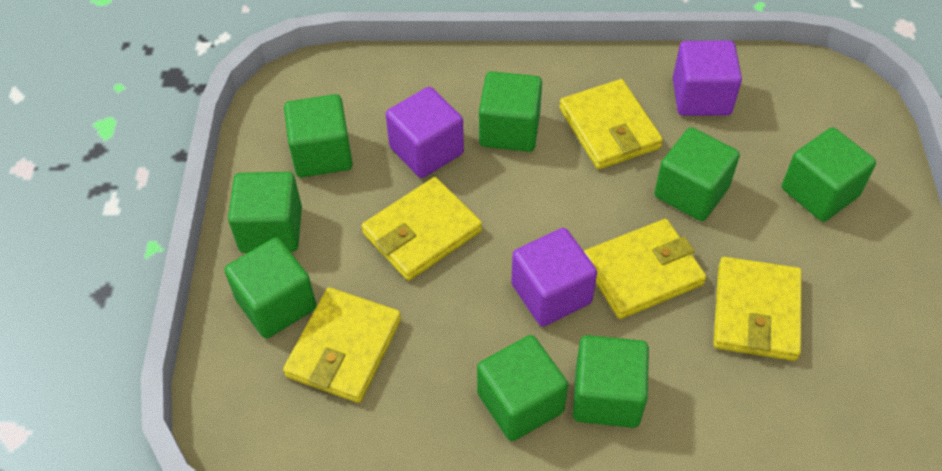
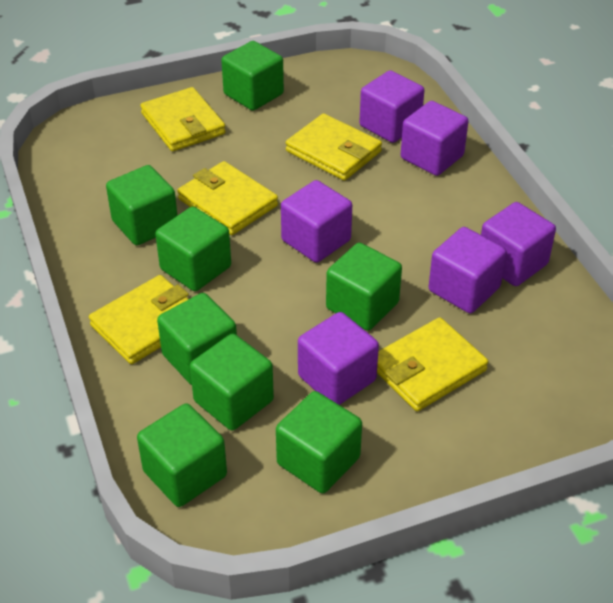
purple cube: [386,87,464,178] [511,228,597,327] [673,41,742,116] = 3 -> [281,180,352,263] [298,312,379,405] [359,70,424,143] [401,101,468,176] [429,227,507,313] [481,202,556,286] = 6

